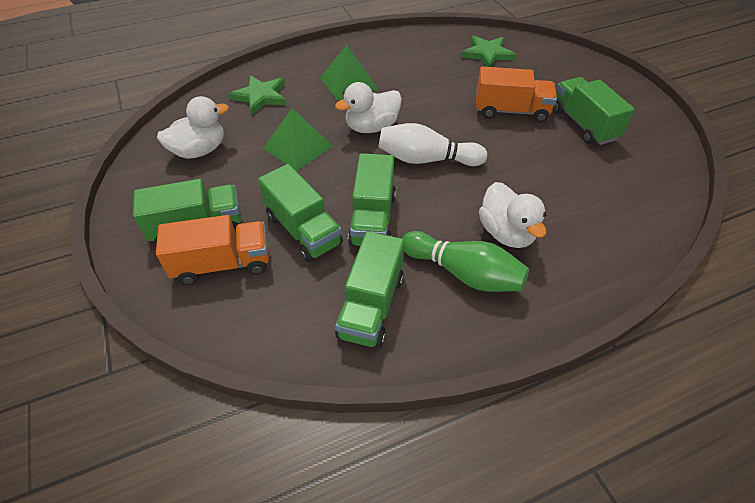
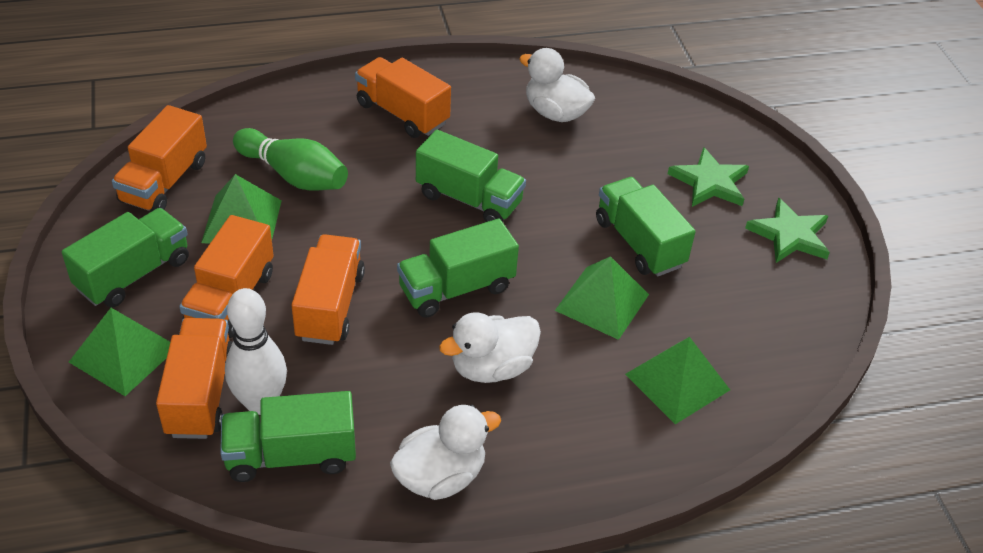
green pyramid: [263,108,333,171] [320,45,378,101] = 2 -> [69,308,170,396] [201,174,282,244] [555,256,649,340] [625,337,730,424] = 4
orange truck: [156,215,269,285] [476,66,557,123] = 2 -> [112,105,207,212] [156,318,232,439] [179,215,274,338] [291,234,365,345] [355,57,451,138] = 5

